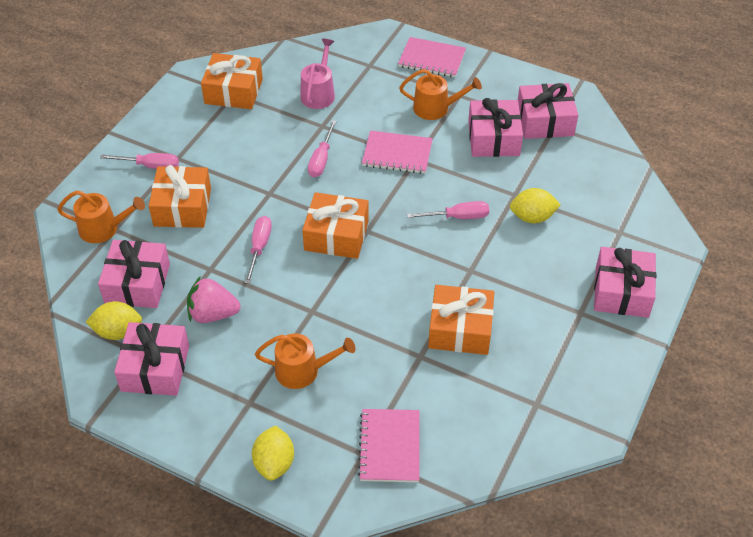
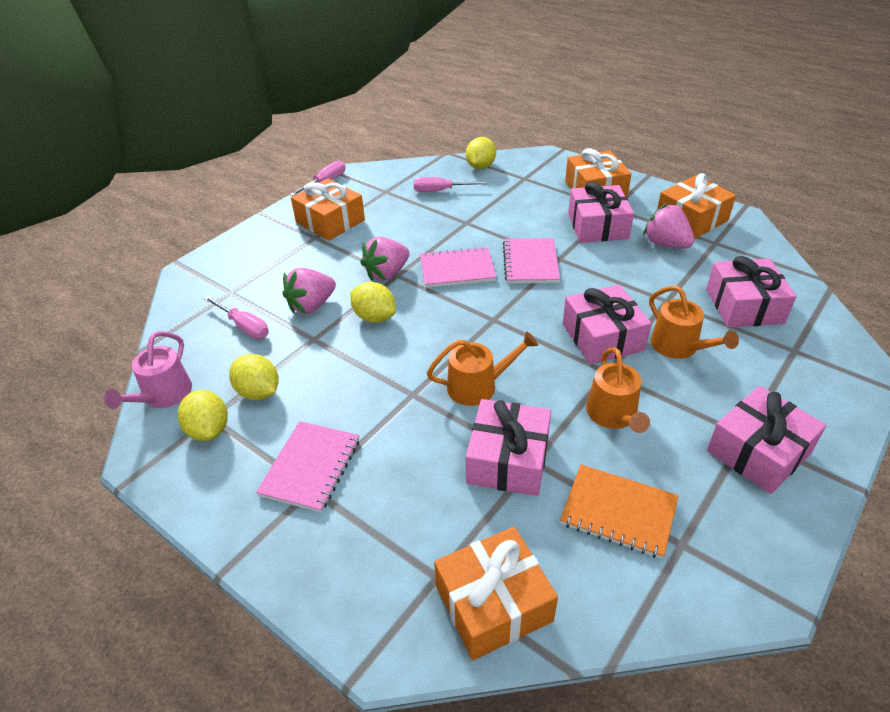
orange notebook: none = 0 -> [560,464,679,559] = 1
pink screwdriver: [100,153,179,169] [245,216,272,284] [308,120,337,177] [407,201,489,219] = 4 -> [203,296,269,339] [289,161,346,196] [414,177,488,192] = 3
pink strawberry: [187,276,240,323] = 1 -> [283,268,336,314] [360,237,409,281] [643,203,695,248] = 3
yellow lemon: [86,301,142,340] [252,426,294,481] [510,188,561,224] = 3 -> [178,390,228,441] [229,354,279,400] [350,282,396,323] [466,137,496,169] = 4

